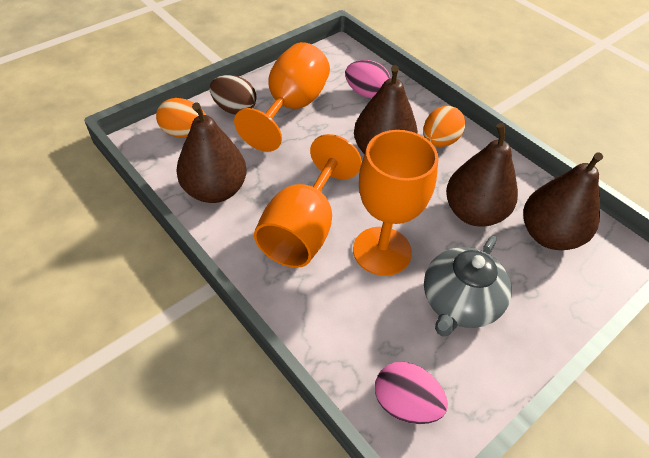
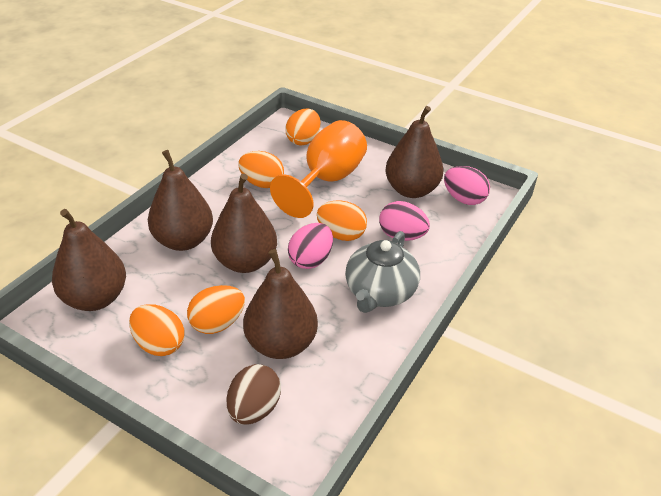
brown pear: [176,102,246,203] [354,65,418,154] [446,123,518,226] [523,153,603,250] = 4 -> [52,209,126,311] [148,150,213,251] [211,174,277,273] [243,249,318,359] [385,106,444,198] = 5
orange egg: [156,98,206,137] [423,106,465,147] = 2 -> [129,304,185,356] [187,285,245,334] [238,151,284,188] [285,109,321,146] [317,201,367,241] = 5
orange goblet: [234,42,330,152] [254,134,362,268] [353,130,438,276] = 3 -> [270,120,367,218] = 1
pink egg: [345,60,390,98] [375,362,448,424] = 2 -> [288,223,333,269] [379,201,430,241] [444,166,490,205] = 3

